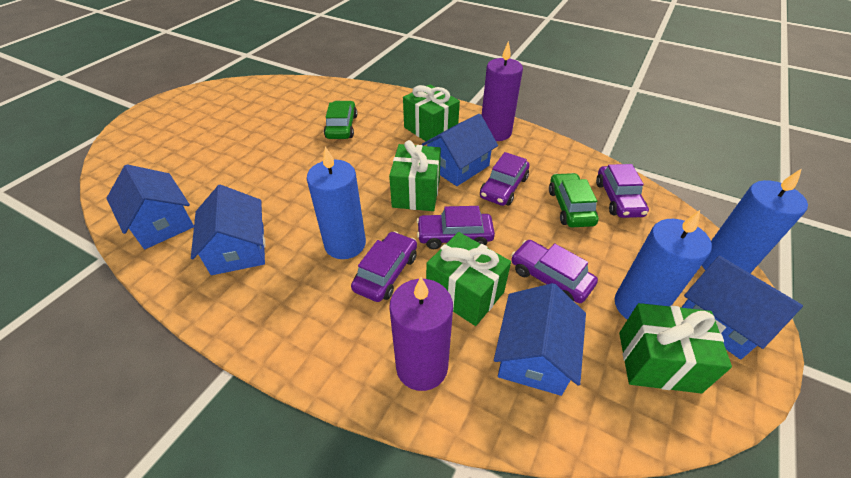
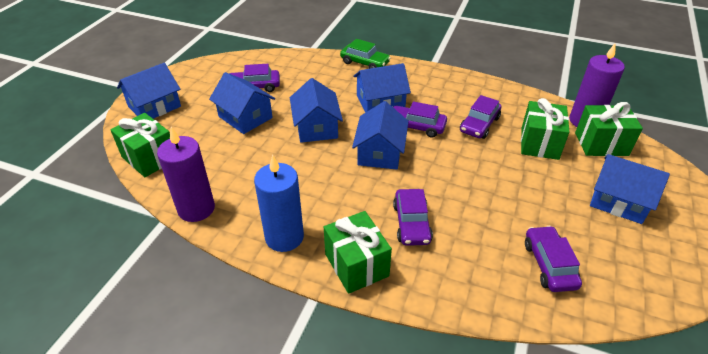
blue candle: [307,146,366,259] [615,210,712,320] [702,169,808,273] = 3 -> [254,155,304,252] = 1
blue house: [106,164,194,249] [191,185,265,275] [422,114,498,186] [494,283,586,396] [681,256,803,359] = 5 -> [117,63,181,119] [209,72,275,134] [290,78,343,143] [352,101,409,170] [353,63,411,113] [590,154,670,224] = 6
green car: [324,101,357,139] [549,173,599,227] = 2 -> [340,39,391,69] = 1

